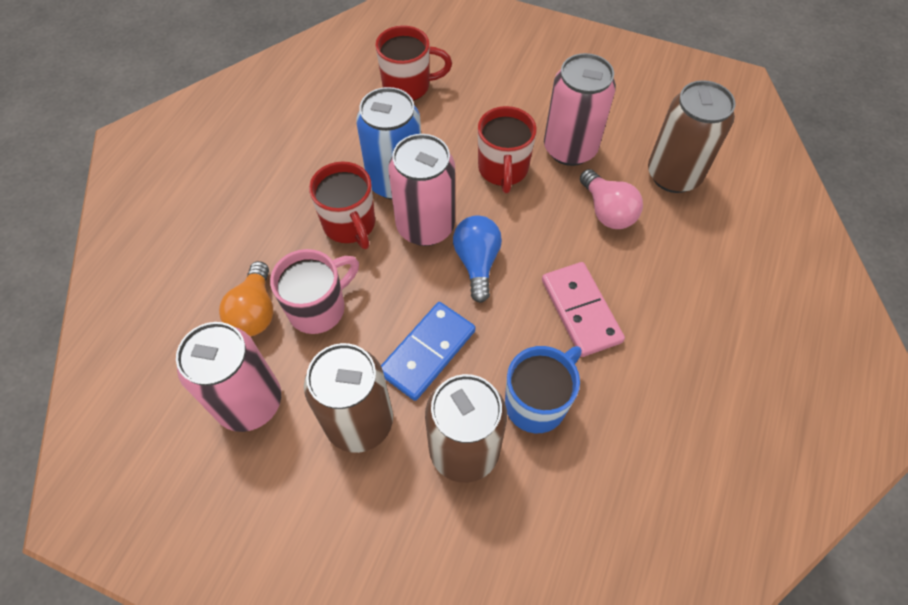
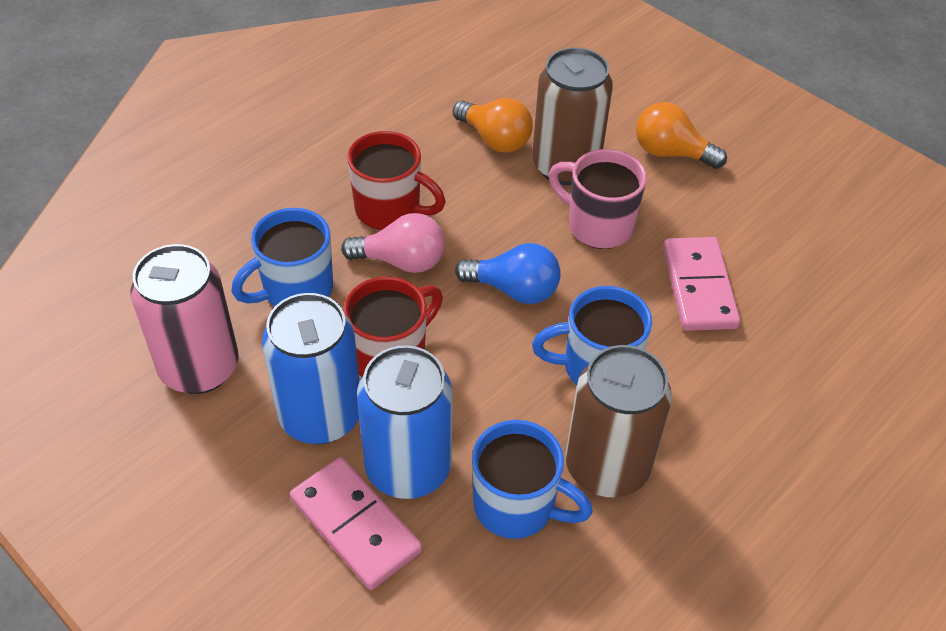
blue can: [356,87,421,199] = 1 -> [262,293,359,444] [357,345,453,499] = 2
blue domino: [381,302,475,401] = 1 -> none = 0
blue mug: [505,346,582,433] = 1 -> [231,208,333,306] [472,420,593,539] [532,286,652,385] = 3
brown can: [304,343,393,453] [425,374,507,483] [648,80,736,193] = 3 -> [532,47,613,185] [566,345,672,497] = 2
orange light bulb: [219,261,273,336] = 1 -> [453,98,533,153] [636,102,727,169] = 2
pink can: [176,322,281,432] [388,134,455,246] [544,53,616,166] = 3 -> [130,244,239,394] = 1
pink domino: [542,262,625,357] = 1 -> [290,457,422,590] [663,237,740,331] = 2
red mug: [309,162,375,249] [375,25,452,101] [478,106,537,193] = 3 -> [344,276,443,377] [347,131,446,230] = 2

